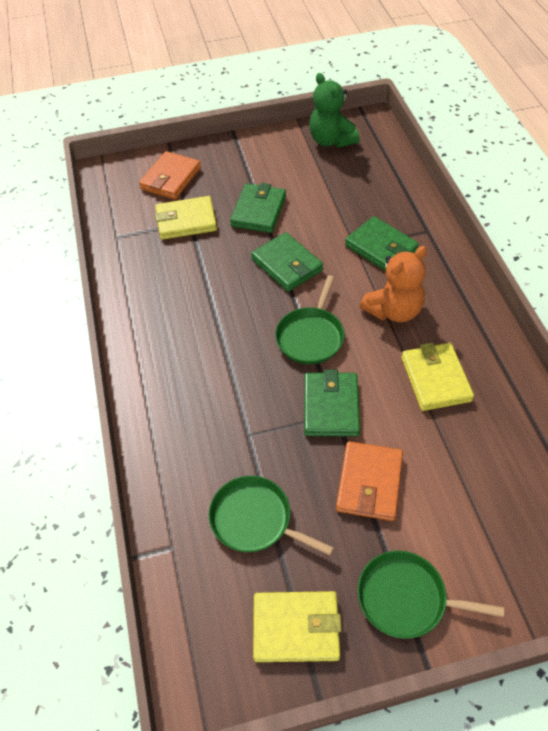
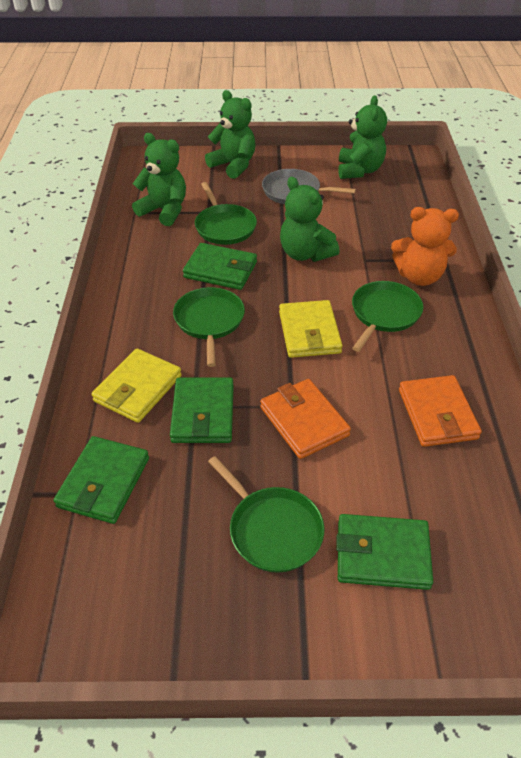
green pan: [209,476,334,556] [275,275,344,364] [357,551,504,639] = 3 -> [173,287,245,367] [195,182,257,245] [208,456,324,573] [352,281,423,352] = 4
green teddy bear: [309,73,360,148] = 1 -> [132,133,186,226] [205,90,256,179] [280,177,339,262] [338,95,387,179] = 4
grey pan: none = 0 -> [262,169,356,204] = 1
yellow wallet: [155,196,217,240] [253,591,342,662] [401,343,474,411] = 3 -> [91,349,182,423] [279,300,343,358] = 2

